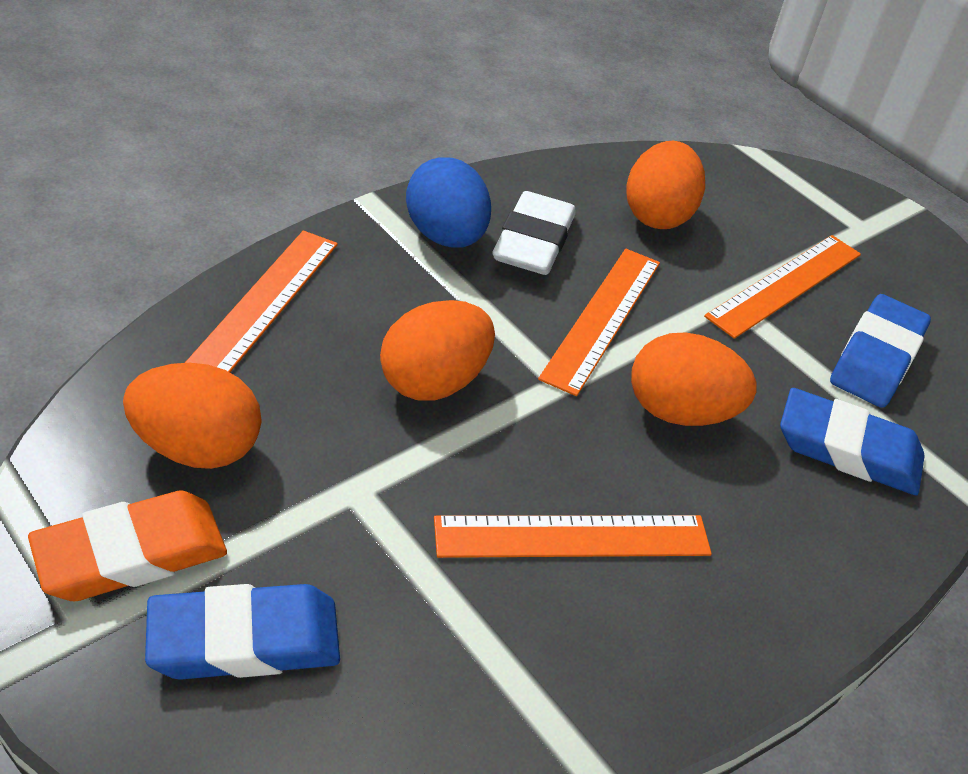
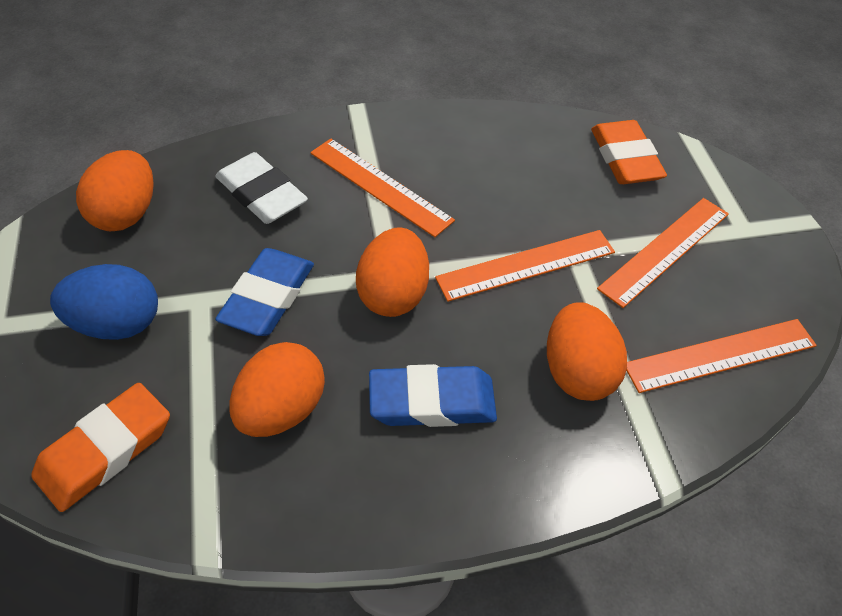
blue eraser: [145,584,340,680] [780,388,925,495] [830,294,931,408] = 3 -> [215,248,314,336] [369,364,497,427] = 2
orange eraser: [28,490,227,601] = 1 -> [31,383,170,512] [591,120,667,184] = 2

